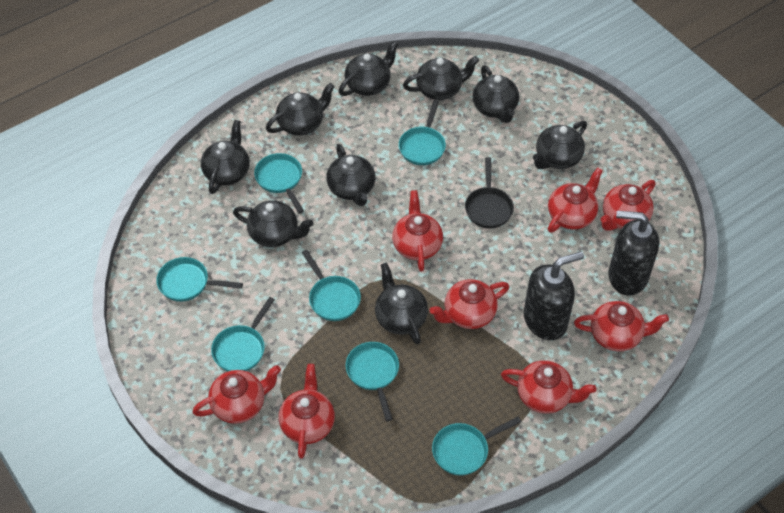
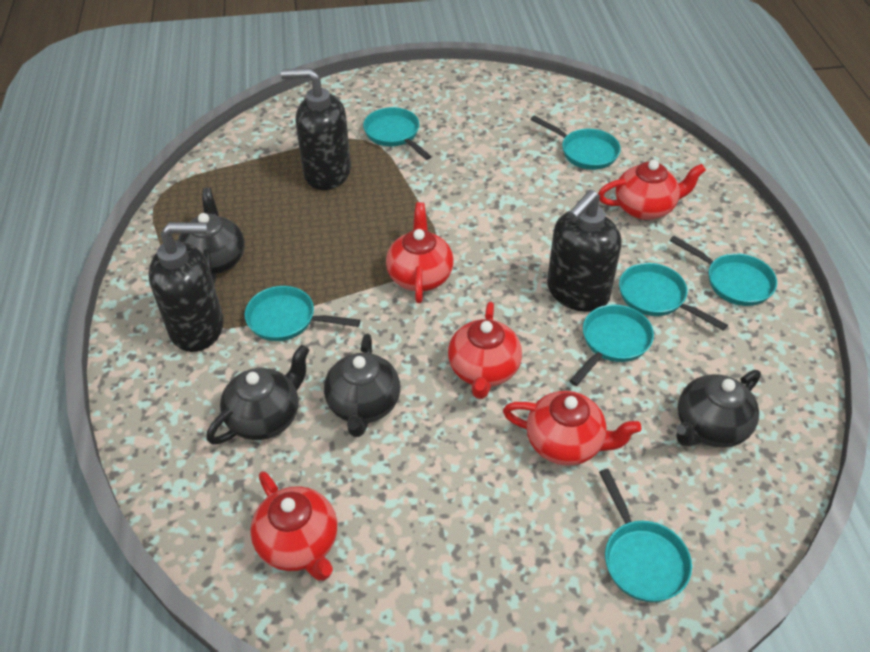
black pan: [465,157,514,229] = 1 -> none = 0
black soap dispenser: [524,251,584,340] [608,211,659,296] = 2 -> [148,222,224,352] [281,68,351,190] [547,190,622,312] = 3
black teapot: [201,120,250,194] [233,200,313,247] [266,83,335,136] [326,144,375,206] [339,41,398,96] [375,263,428,344] [403,56,479,100] [473,65,519,123] [533,121,587,169] = 9 -> [178,188,245,284] [206,345,309,444] [324,334,400,437] [676,370,761,448] = 4
red teapot: [193,365,281,424] [278,364,335,459] [392,190,443,271] [430,279,509,329] [501,360,596,414] [548,168,603,233] [574,301,669,352] [600,180,655,231] = 8 -> [250,471,337,581] [386,202,454,303] [448,302,522,399] [503,391,642,466] [598,160,706,220] = 5

